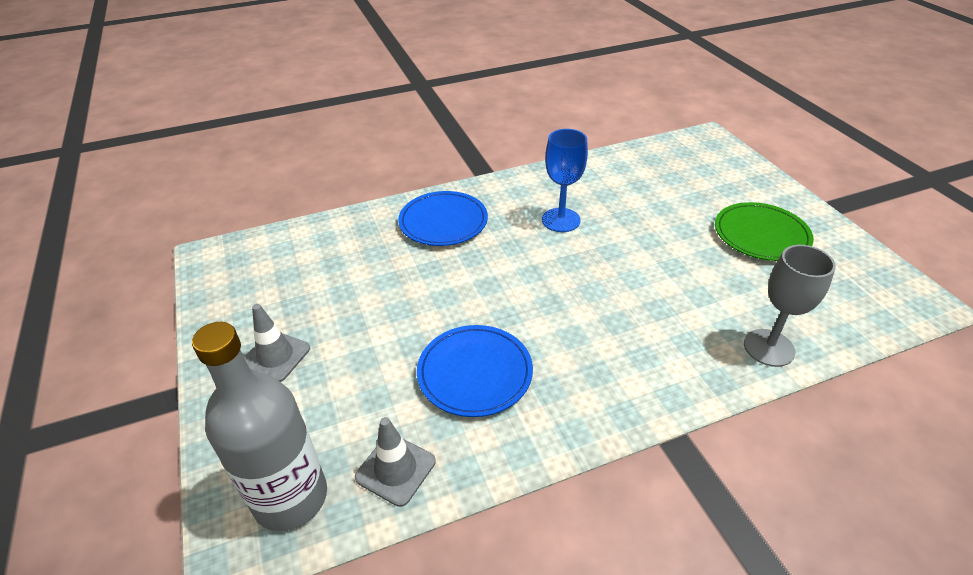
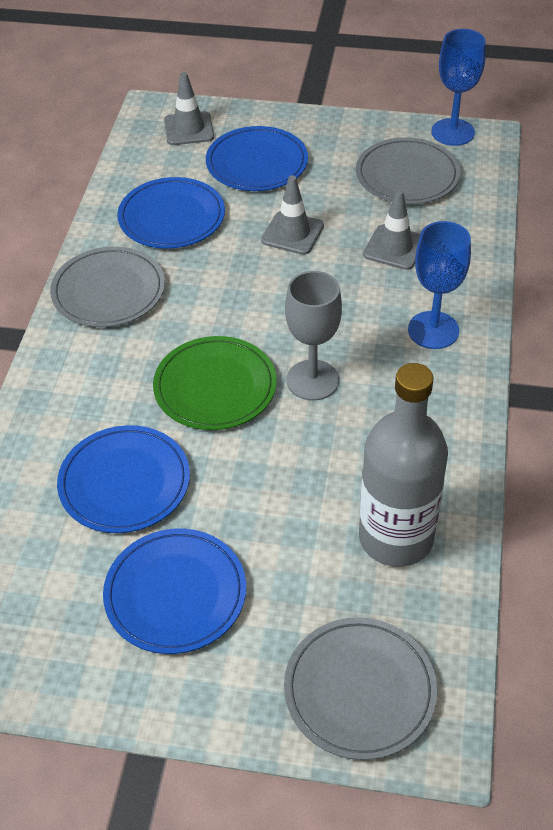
blue goblet: [542,129,588,232] = 1 -> [408,221,471,349] [431,29,486,146] = 2
blue plate: [398,191,488,246] [417,325,533,417] = 2 -> [57,425,190,533] [103,528,246,654] [117,177,225,249] [206,126,308,191] = 4
grey plate: none = 0 -> [50,246,165,327] [284,617,437,760] [356,137,461,204] = 3
grey traffic cone: [244,304,310,382] [355,417,436,507] = 2 -> [164,72,214,145] [261,175,324,255] [363,190,420,270] = 3

